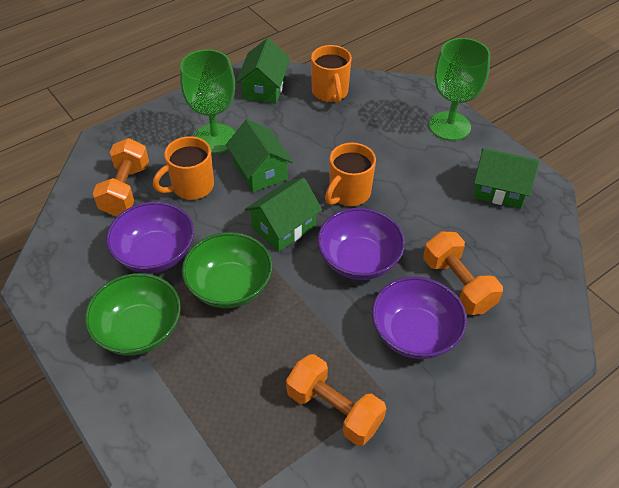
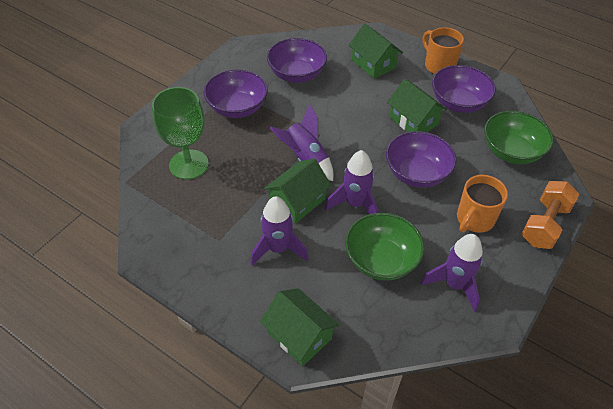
green goblet: [180,49,235,154] [429,38,491,141] = 2 -> [152,87,209,180] = 1
orange dumbbell: [93,138,149,216] [286,354,386,446] [423,232,503,315] = 3 -> [522,181,580,249] = 1
orange mug: [153,136,214,200] [311,45,352,103] [325,143,376,206] = 3 -> [423,27,464,74] [457,175,508,233] = 2
purple bowl: [106,201,194,273] [317,208,405,280] [372,277,467,359] = 3 -> [204,70,268,118] [267,38,327,83] [386,131,456,188] [432,65,496,113] = 4
purple rocket: none = 0 -> [250,196,308,266] [270,104,333,181] [325,150,379,214] [421,234,483,312] = 4

